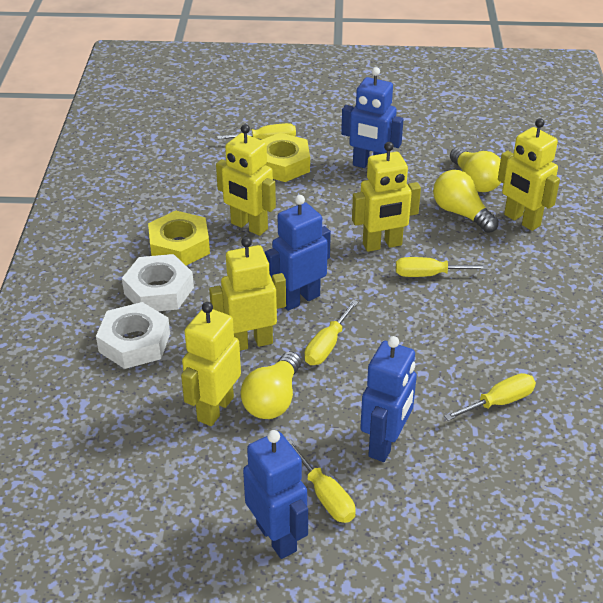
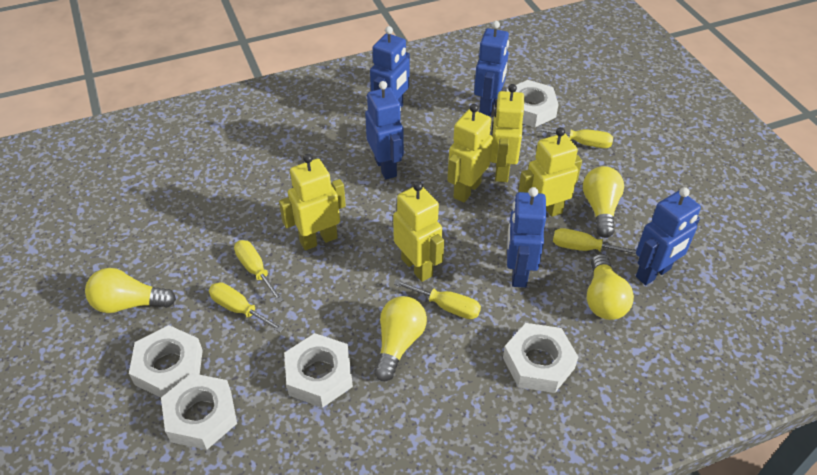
blue robot: [243,430,308,559] [265,195,331,311] [341,67,403,168] [360,336,417,462] = 4 -> [365,81,404,180] [370,26,410,108] [474,21,509,117] [507,187,546,288] [636,187,701,285] = 5
white nut: [96,302,170,369] [122,254,194,311] = 2 -> [129,325,203,398] [161,373,237,450] [284,333,353,408] [503,323,578,393] [507,80,559,127] = 5
yellow light bulb: [240,351,301,419] [433,170,499,233] [450,147,501,192] = 3 -> [85,268,176,313] [374,296,427,381] [583,166,624,238] [587,254,634,320] = 4
yellow nut: [148,210,210,266] [262,133,310,182] = 2 -> none = 0

